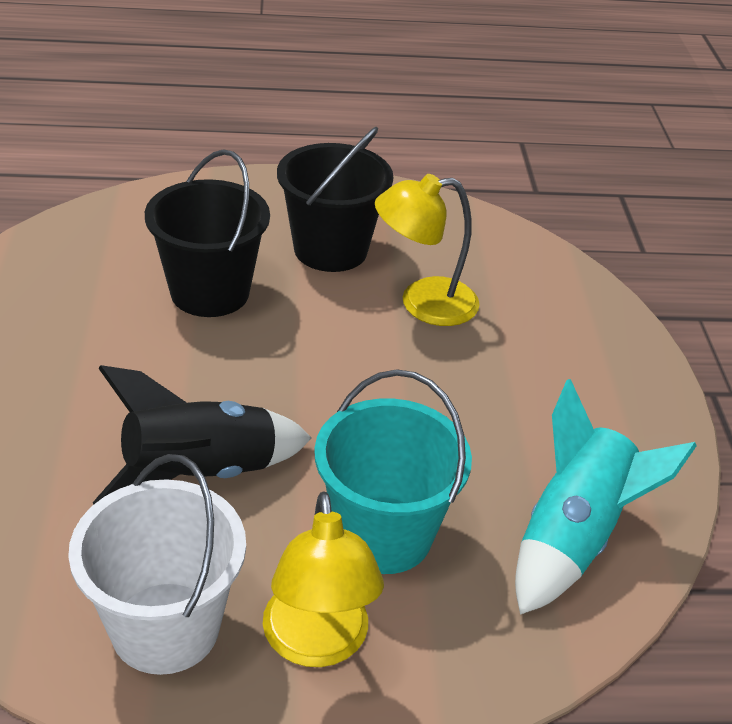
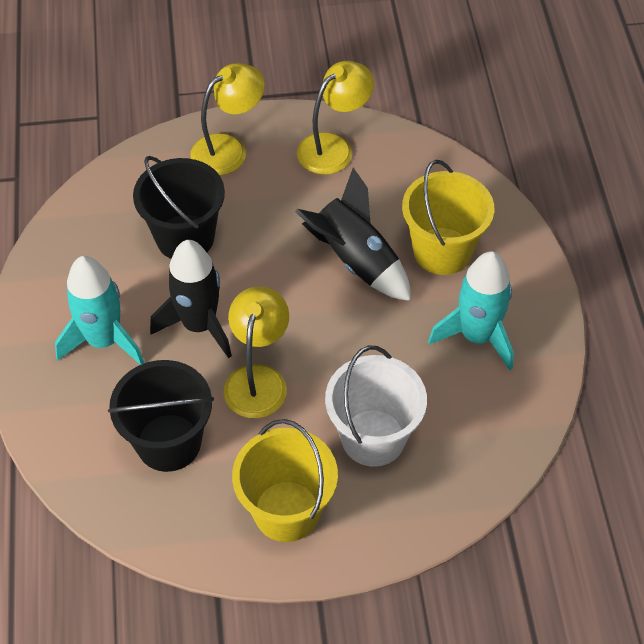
black rocket: [93,365,311,505] = 1 -> [150,240,232,358] [295,168,411,301] = 2
turquoise bucket: [314,370,472,574] = 1 -> none = 0
turquoise rocket: [515,379,697,615] = 1 -> [55,256,144,365] [428,251,514,370] = 2
yellow bucket: none = 0 -> [232,419,338,542] [402,160,494,275] = 2
yellow lamp: [263,491,384,667] [375,174,480,326] = 2 -> [190,63,265,176] [224,286,289,418] [297,61,374,175] = 3

